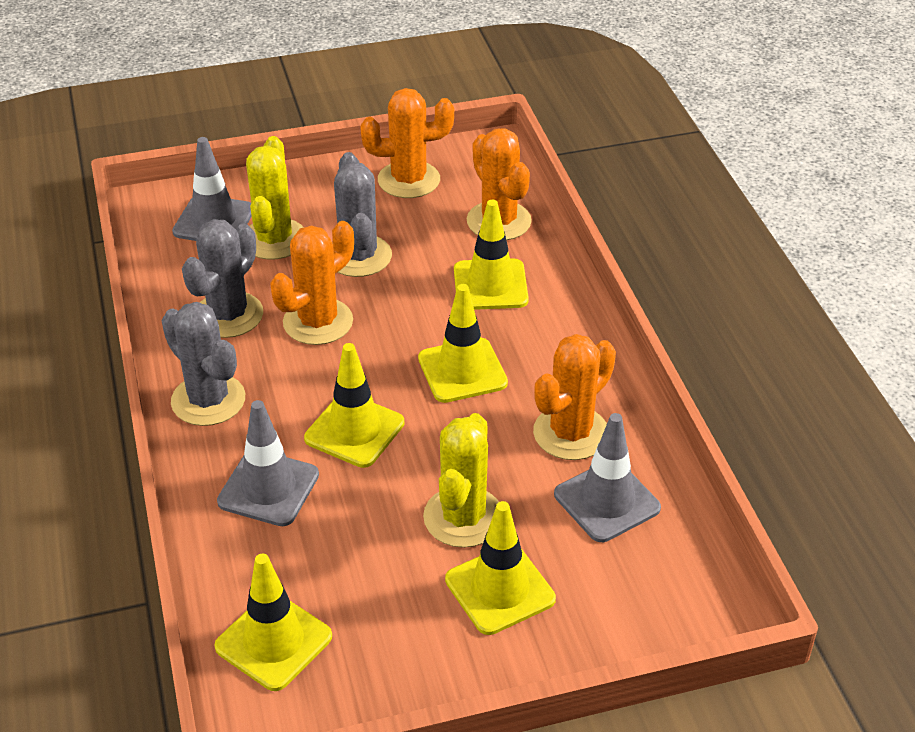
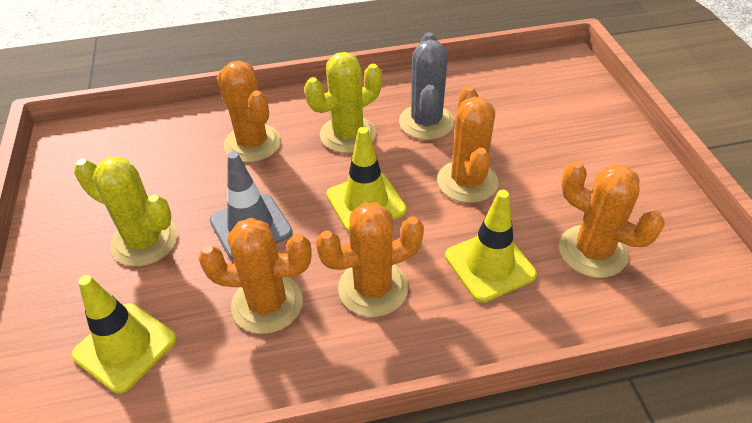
grey cactus: [162,302,245,426] [182,219,263,338] [332,152,392,277] = 3 -> [399,32,454,140] = 1
grey traffic cone: [172,137,252,241] [217,400,319,526] [554,413,661,542] = 3 -> [210,151,292,259] = 1
orange cactus: [270,221,354,345] [360,88,454,198] [467,128,532,240] [533,334,616,460] = 4 -> [198,218,311,334] [217,61,281,162] [316,202,424,317] [437,86,499,203] [559,161,665,278] = 5
yellow traffic cone: [214,554,332,691] [304,343,404,468] [418,284,508,403] [445,501,556,635] [454,200,529,310] = 5 -> [71,275,177,394] [327,127,407,232] [445,190,537,303] = 3

